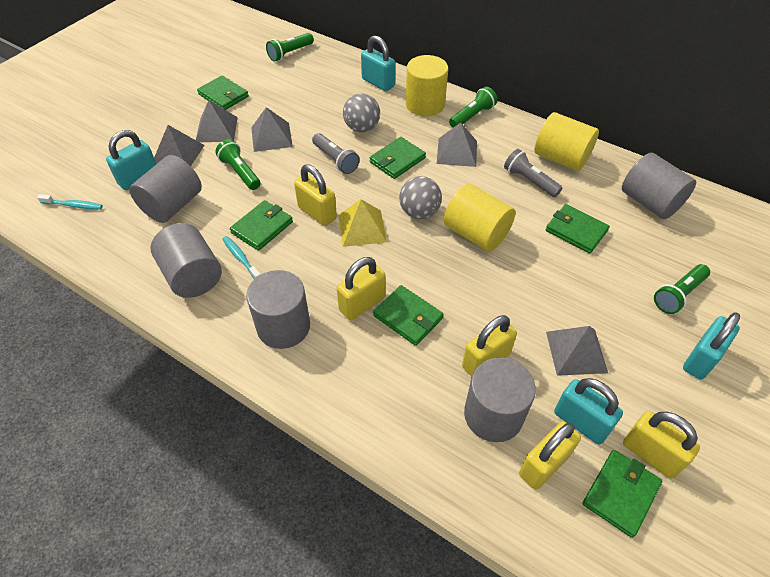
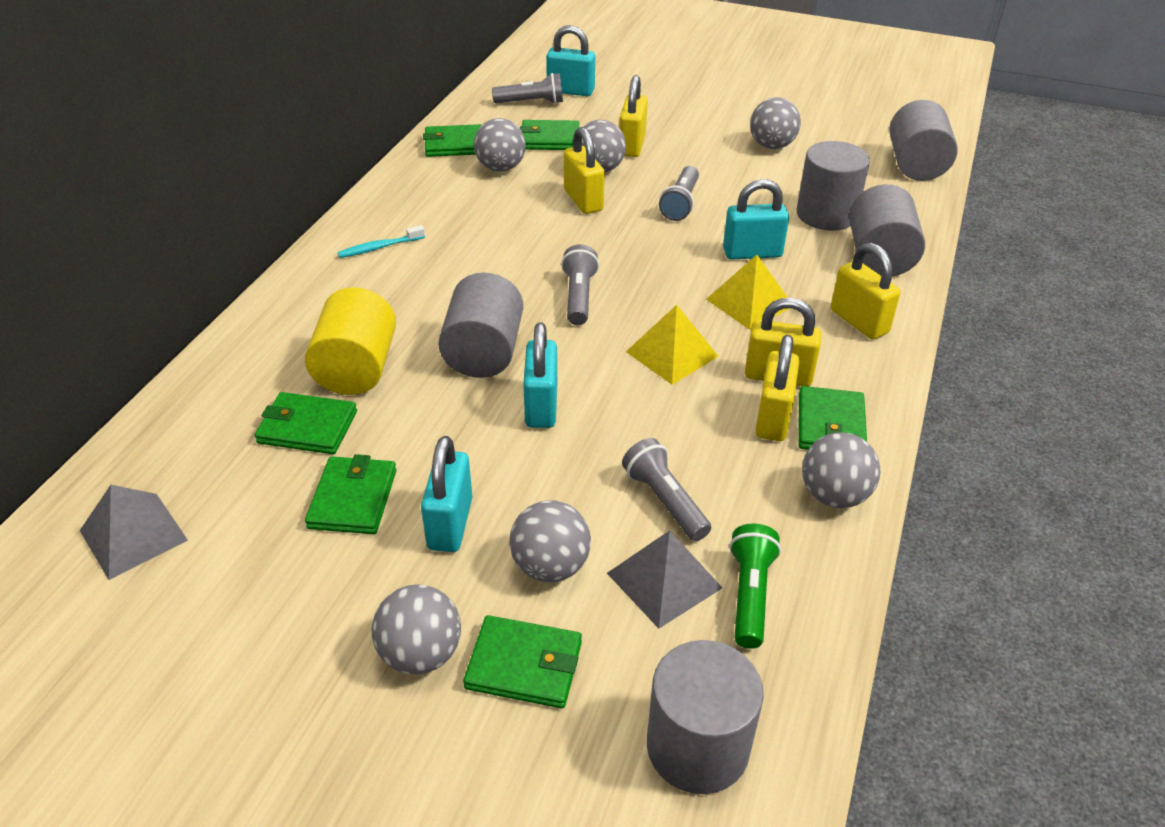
green flashlight: [215,139,260,190] [266,33,314,62] [449,87,498,128] [654,264,710,314] = 4 -> [729,524,781,649] = 1
grey ball: [343,93,380,132] [399,176,442,219] = 2 -> [372,584,461,674] [474,118,526,172] [509,500,591,583] [582,120,626,172] [750,97,801,149] [802,432,880,508] = 6
grey flashlight: [312,133,360,174] [504,149,562,197] = 2 -> [492,73,563,104] [561,244,599,325] [622,438,711,541] [659,166,699,221] = 4
grey pyramid: [154,125,204,166] [196,100,238,142] [251,107,293,152] [437,123,477,167] [546,326,608,376] = 5 -> [80,485,188,580] [607,530,722,629] = 2
turquoise toothbrush: [37,194,103,210] [222,236,261,279] = 2 -> [338,225,425,258] = 1
yellow cylinder: [406,55,448,116] [444,184,515,251] [535,112,599,171] = 3 -> [305,287,396,395] = 1
yellow pyramid: [339,199,387,247] = 1 -> [626,305,719,385] [706,255,790,330] = 2

